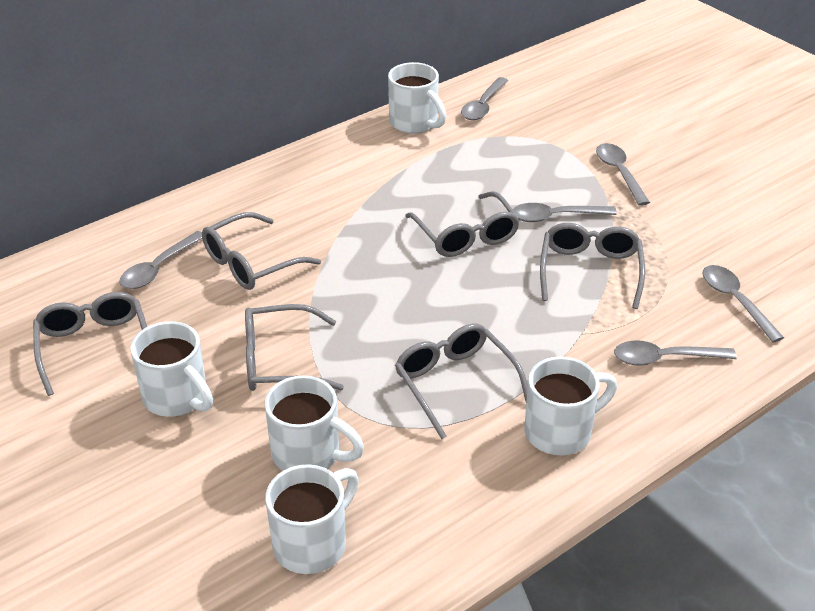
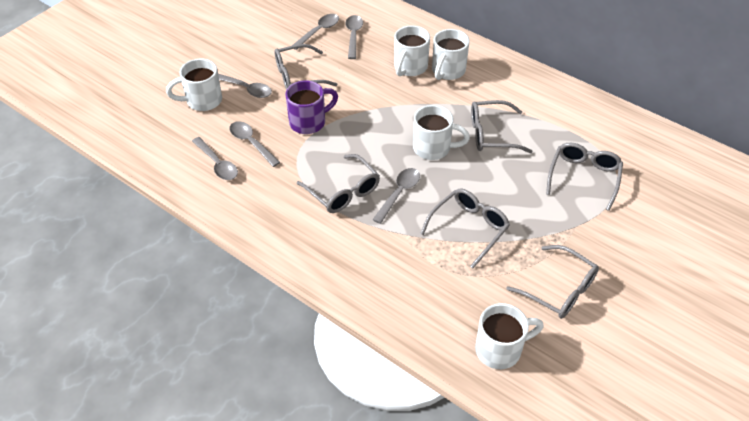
purple mug: none = 0 -> [285,80,338,134] = 1

